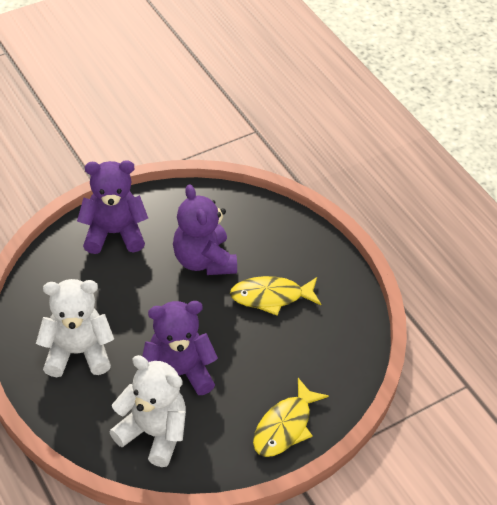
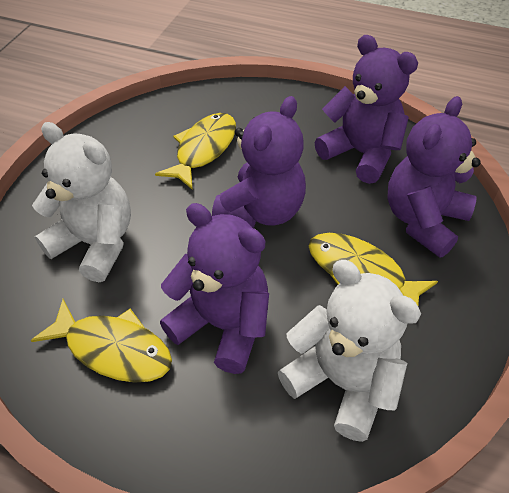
purple teddy bear: [77,160,148,254] [142,301,218,395] [173,185,237,275] = 3 -> [160,203,269,374] [212,96,306,228] [314,35,418,184] [387,96,481,258] = 4
yellow fish: [230,276,321,316] [253,378,329,457] = 2 -> [31,299,172,383] [155,113,236,190] [309,233,438,306] = 3

